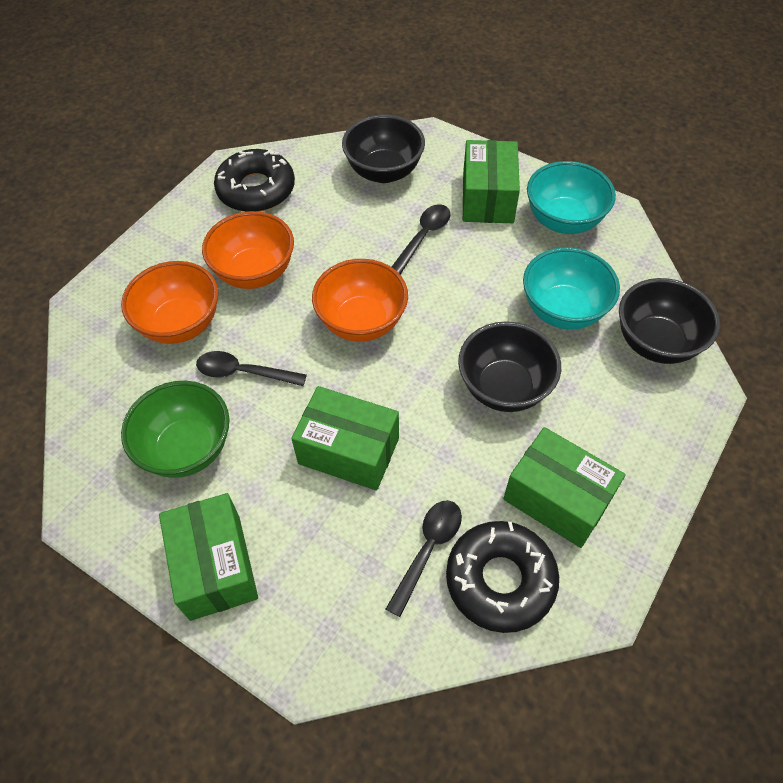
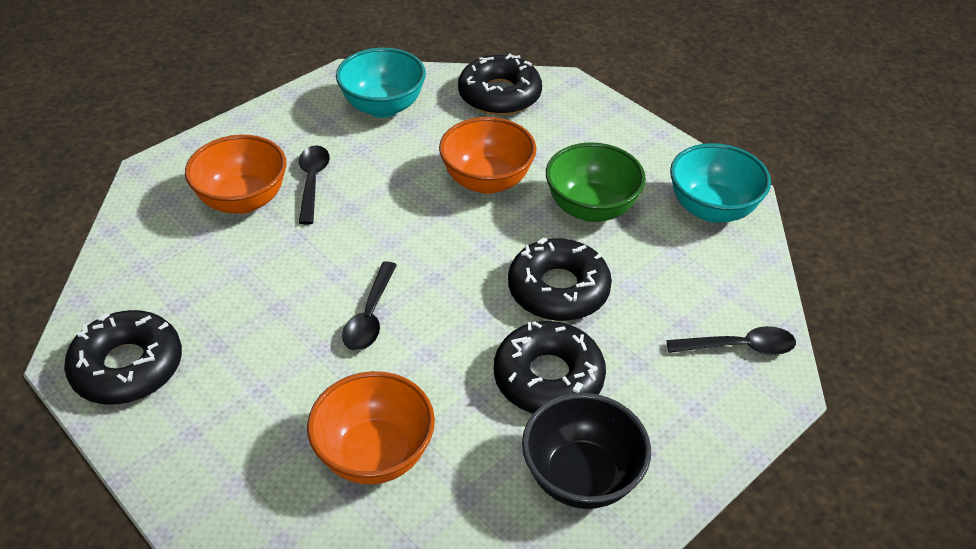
black bowl: [342,115,425,183] [458,321,561,412] [619,278,720,364] = 3 -> [522,393,651,509] = 1
black donut: [214,149,295,212] [446,521,559,633] = 2 -> [64,310,182,405] [458,53,542,115] [494,321,606,413] [508,238,612,321] = 4
green box: [159,493,258,621] [291,386,399,490] [463,140,520,223] [503,427,626,548] = 4 -> none = 0

